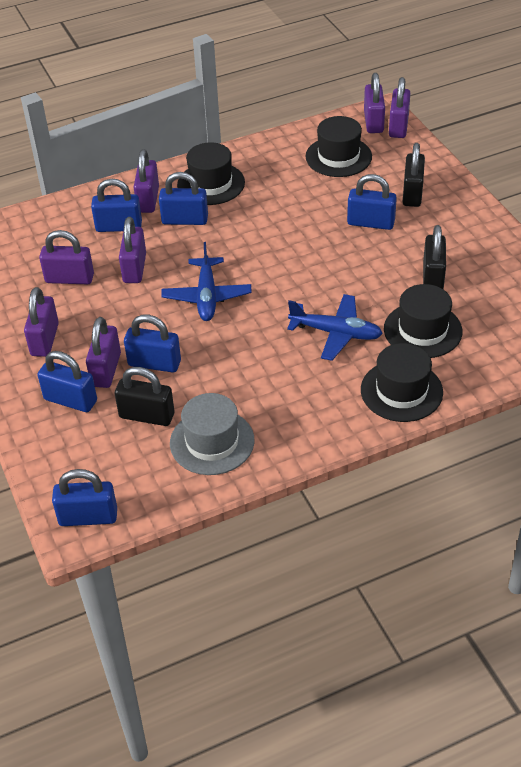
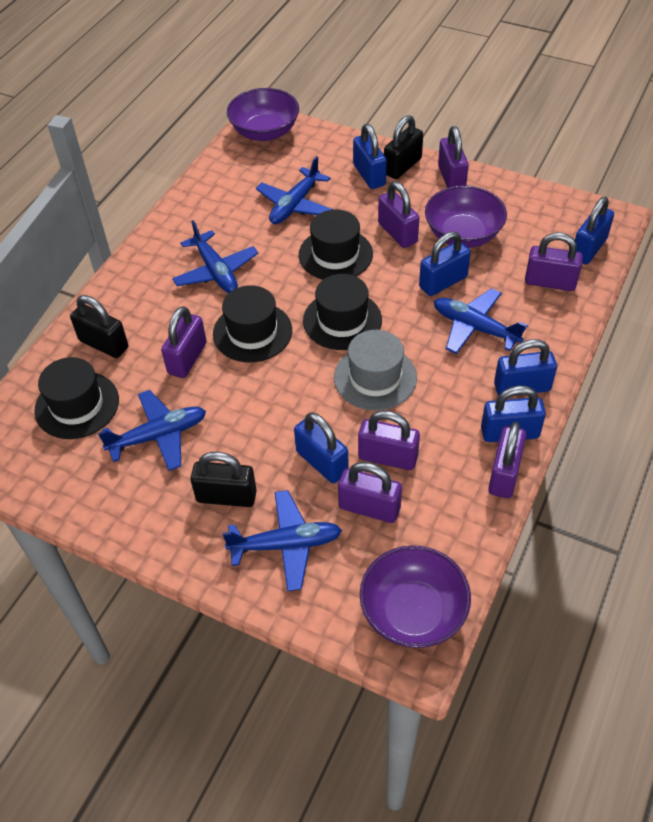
blue plane: [161,242,252,321] [287,294,383,361] = 2 -> [98,390,206,471] [172,220,258,293] [222,490,342,591] [256,156,333,224] [434,288,528,354] = 5
purple bowl: none = 0 -> [227,88,299,141] [360,545,471,648] [425,185,507,248] = 3

